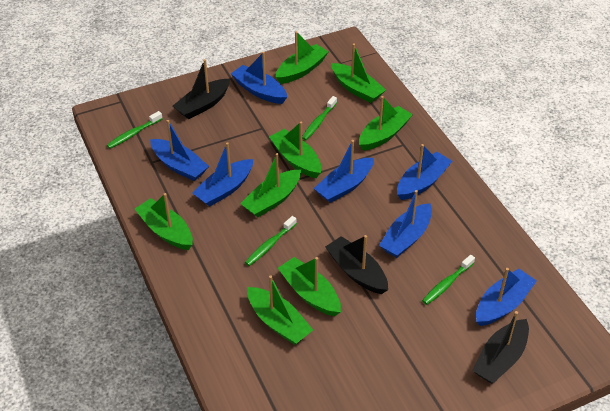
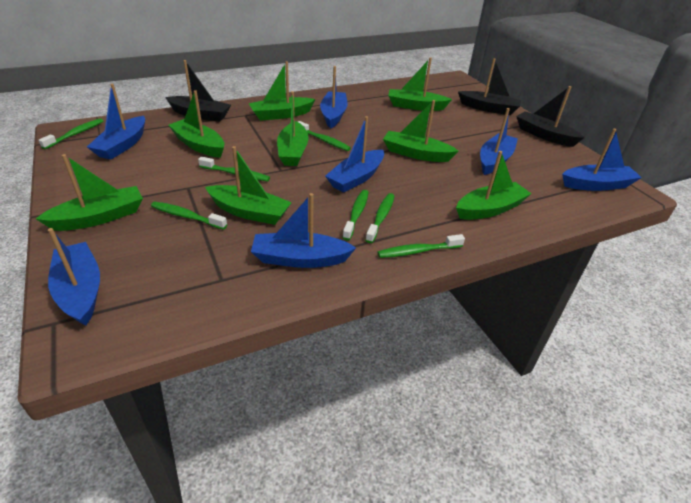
green toothbrush: [107,111,163,149] [245,216,297,266] [302,96,337,140] [422,255,475,305] = 4 -> [39,118,103,149] [151,202,227,230] [198,156,270,182] [298,121,351,151] [342,190,369,240] [365,193,395,243] [378,234,465,258] = 7

